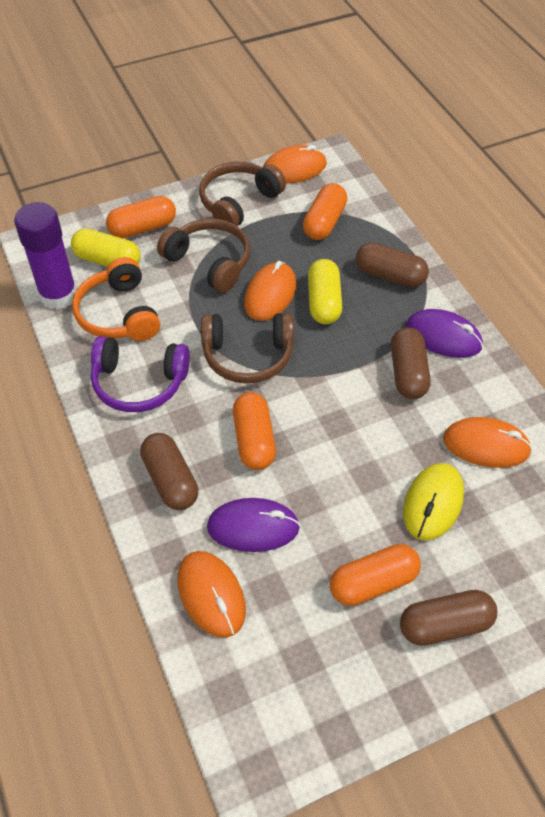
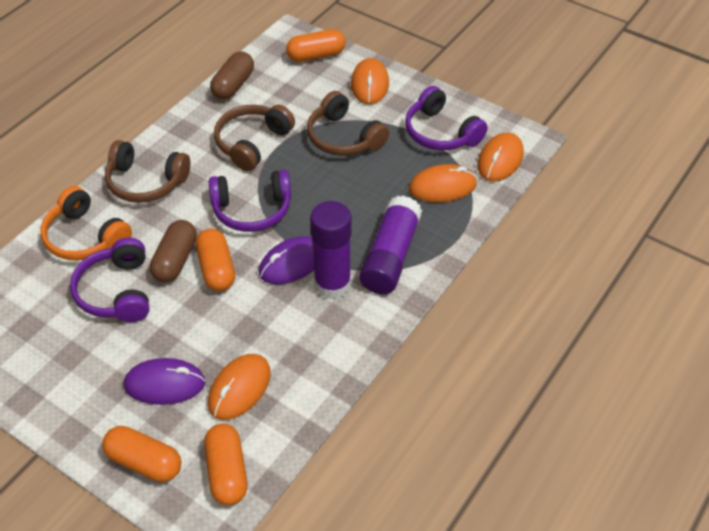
brown capsule: [140,433,198,510] [356,242,429,287] [391,327,431,399] [400,590,497,646] = 4 -> [150,220,197,282] [210,51,254,100] = 2
purple glue stick: [14,202,77,310] = 1 -> [310,201,352,299] [359,195,422,294] = 2
purple headphones: [91,336,190,412] = 1 -> [70,238,149,322] [209,170,291,232] [405,86,488,151] = 3
yellow capsule: [71,228,140,267] [308,259,342,324] = 2 -> none = 0
yellow mouse: [403,463,464,541] = 1 -> none = 0

